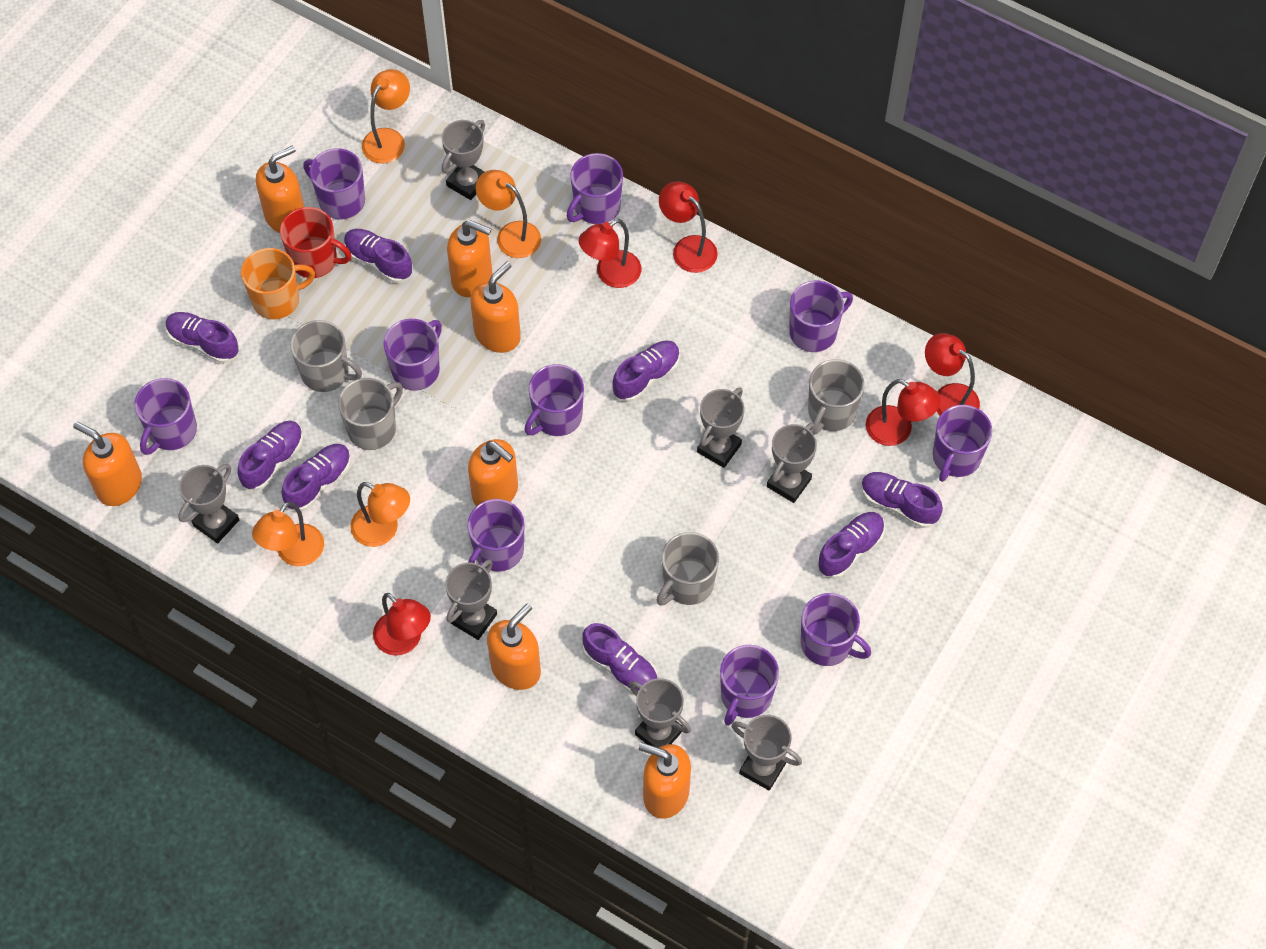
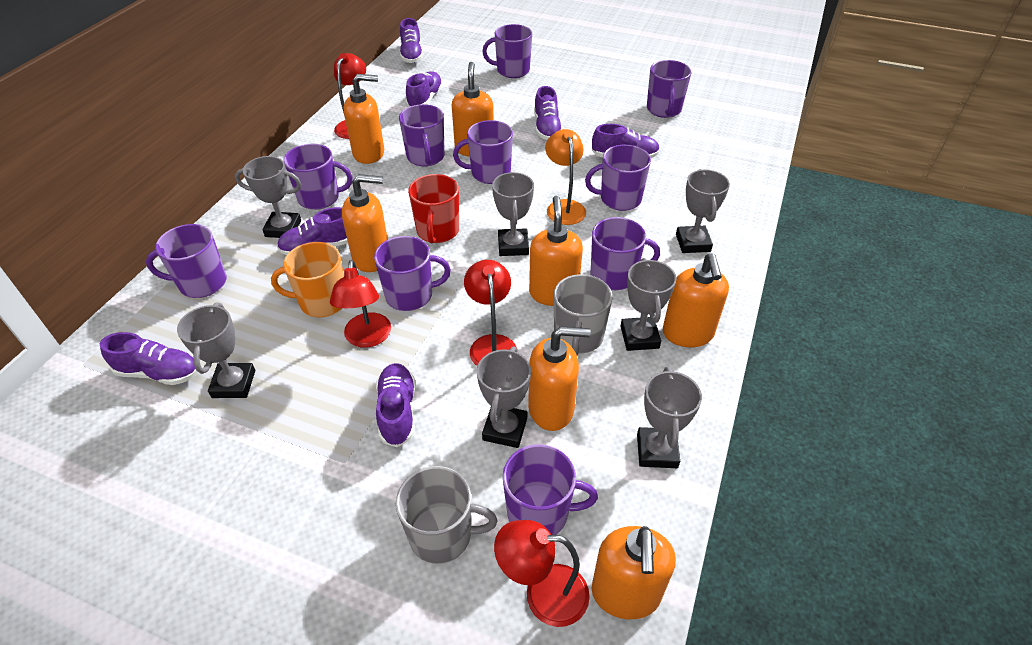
grey mug: [290,320,362,392] [338,378,403,450] [657,532,719,605] [808,359,865,435] = 4 -> [396,466,497,564] [554,274,612,356] = 2
orange lamp: [252,502,324,566] [350,482,410,547] [362,69,410,164] [476,170,541,258] = 4 -> [545,129,586,225] = 1
purple shoe: [166,312,239,363] [238,421,303,491] [282,444,351,511] [344,229,413,283] [582,623,658,694] [612,340,680,402] [817,512,885,579] [861,472,943,528] = 8 -> [100,332,199,385] [277,207,348,255] [376,363,415,447] [400,18,423,63] [406,71,443,107] [534,86,563,140] [592,124,660,158] = 7
red lamp: [373,593,431,656] [579,219,641,288] [659,181,718,273] [866,379,941,446] [925,333,980,415] = 5 -> [330,260,391,348] [334,53,366,139] [464,260,517,366] [494,520,590,627] = 4

